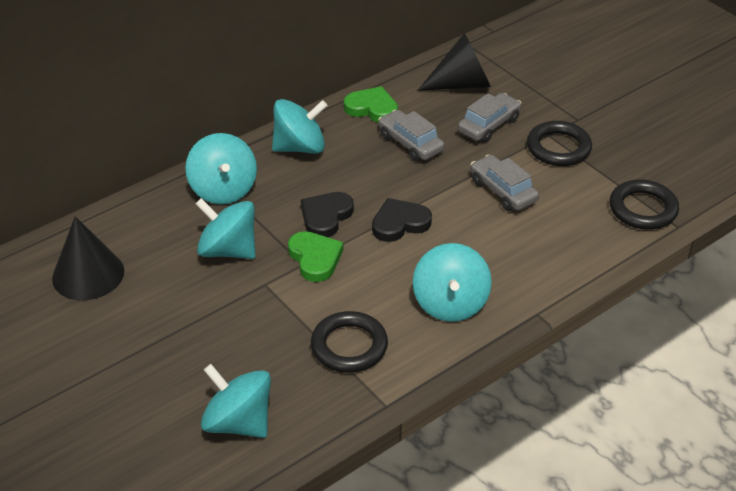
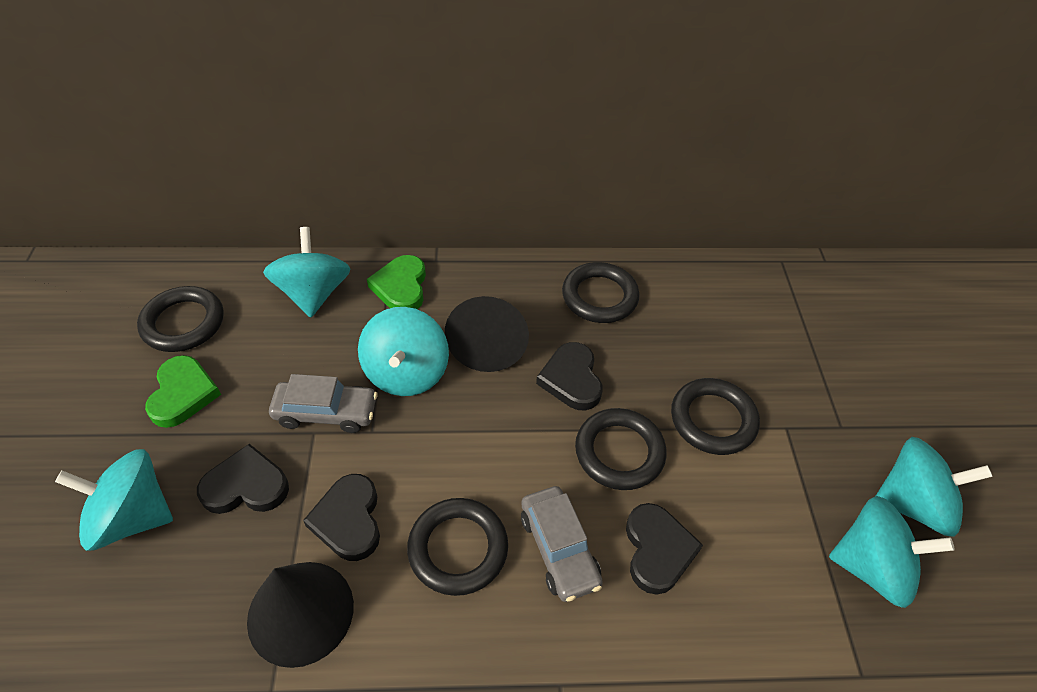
black heart: [301,192,354,237] [372,198,432,242] = 2 -> [197,444,289,514] [303,474,380,561] [536,342,603,410] [626,503,703,595] = 4
black ring: [311,311,388,373] [527,121,592,166] [610,179,679,230] = 3 -> [137,286,224,352] [407,498,508,596] [562,262,640,323] [575,408,667,490] [671,378,760,455] = 5
grey car: [378,110,445,161] [458,93,521,143] [471,155,539,211] = 3 -> [269,374,378,433] [521,486,603,602] = 2

